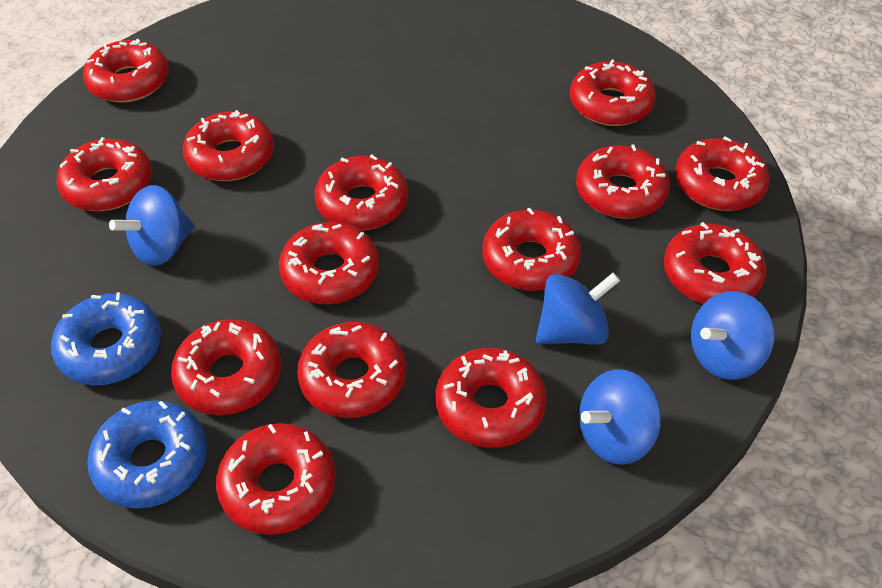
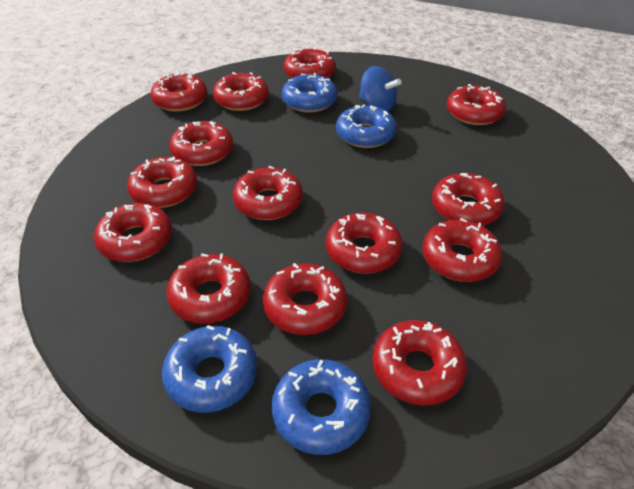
blue donut: [51,292,161,385] [87,400,207,509] = 2 -> [162,325,257,412] [272,359,371,455] [282,73,337,113] [336,104,396,148] = 4
blue spinning top: [109,185,195,266] [536,272,620,345] [579,369,661,465] [691,291,774,380] = 4 -> [359,66,401,112] = 1

